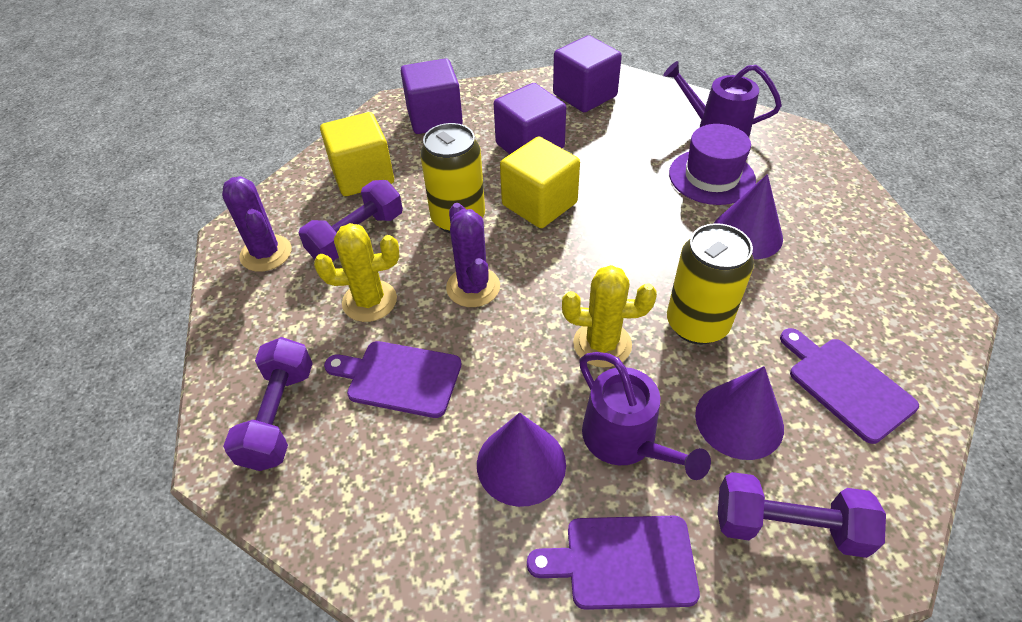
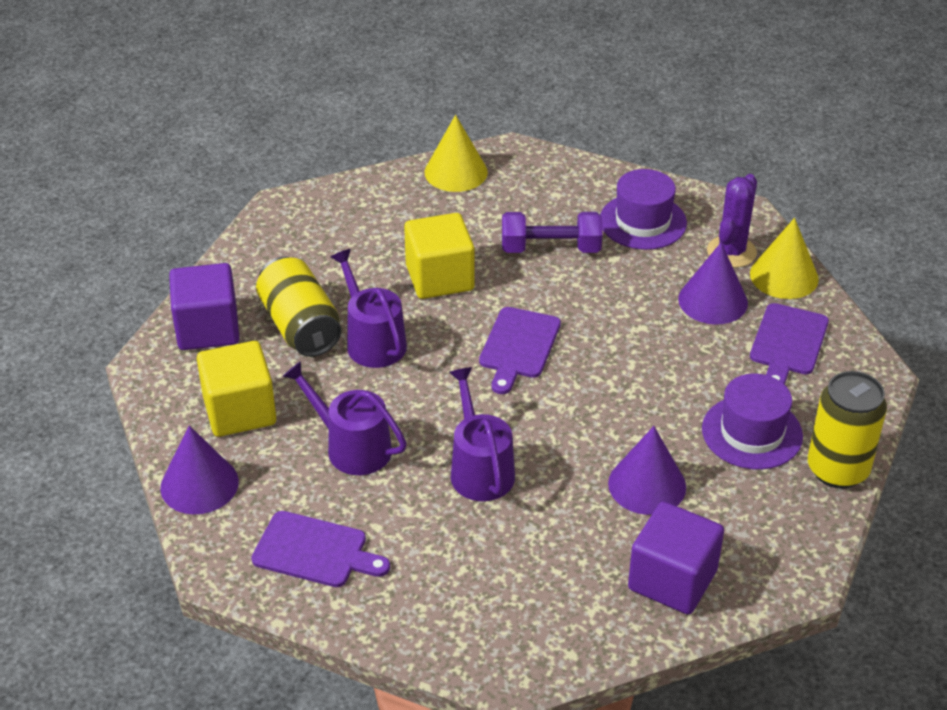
purple cactus: [222,176,291,272] [446,203,500,307] = 2 -> [707,174,757,268] = 1
purple cube: [401,59,463,134] [494,83,566,154] [553,35,622,112] = 3 -> [169,263,239,350] [628,501,724,615] = 2
purple dumbbell: [223,337,313,471] [299,180,403,262] [718,472,886,558] = 3 -> [502,212,602,253] = 1
purple hat: [669,124,756,205] = 1 -> [600,169,687,250] [702,373,803,470] = 2
purple watering can: [579,352,711,480] [663,61,782,137] = 2 -> [282,361,407,475] [331,249,407,368] [449,367,515,501] = 3
yellow cactus: [314,223,399,322] [562,265,657,368] = 2 -> none = 0
yellow cone: none = 0 -> [425,115,488,192] [750,218,819,299] = 2

